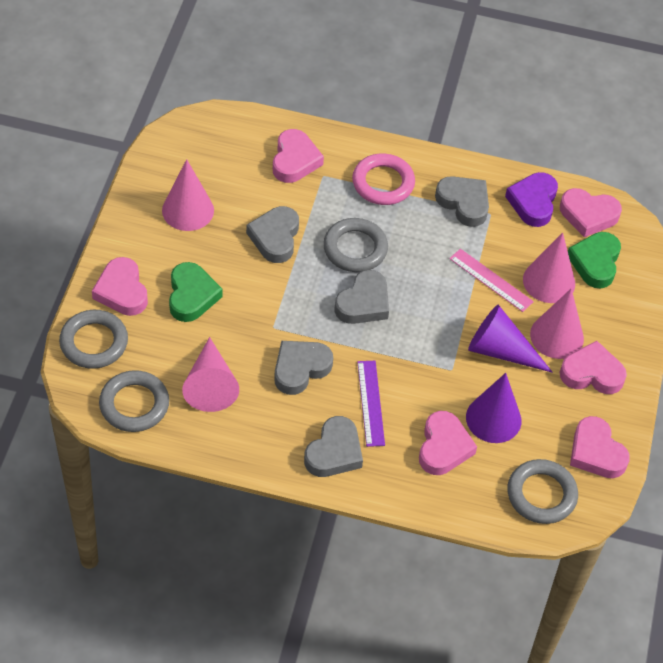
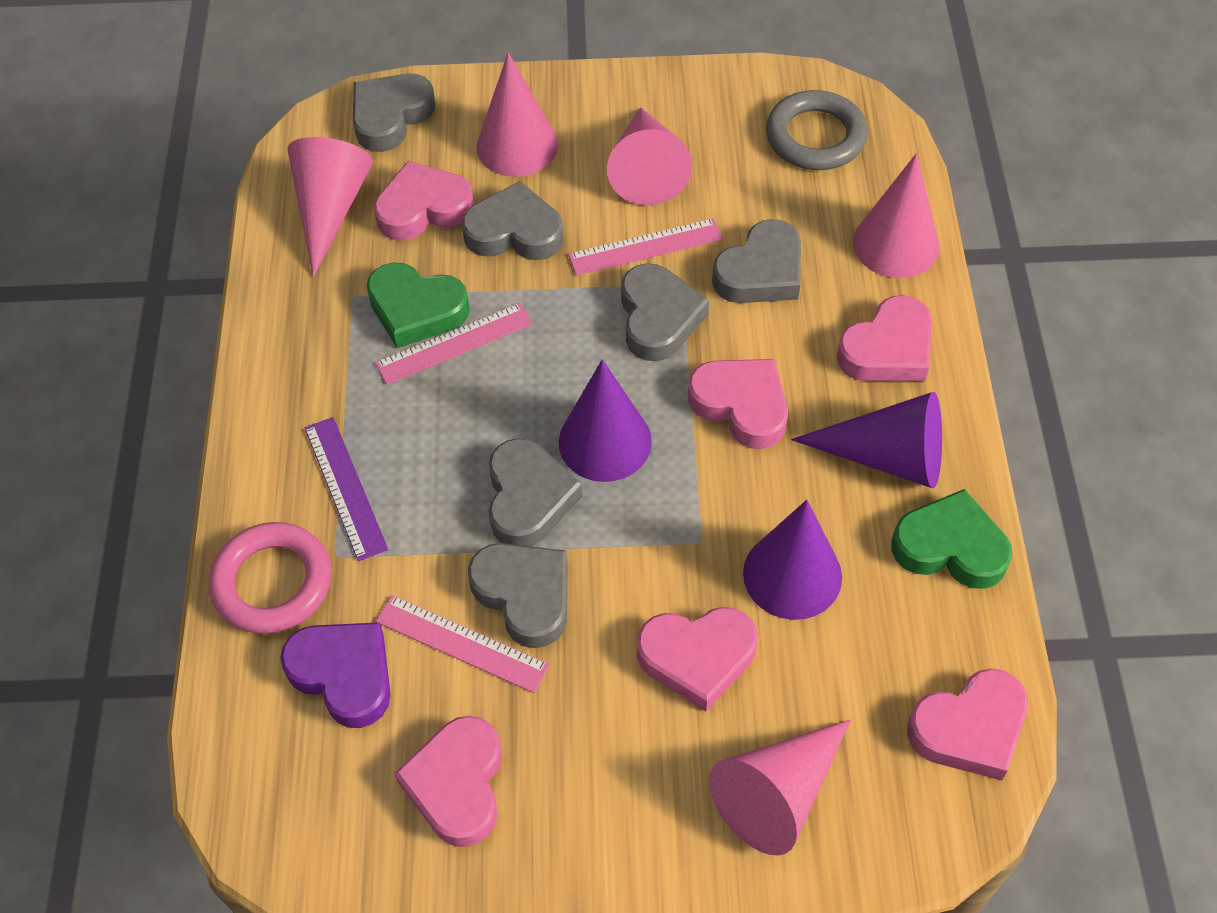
grey heart: [246,206,299,263] [274,341,333,395] [304,416,363,477] [334,270,389,324] [435,176,489,227] = 5 -> [353,74,436,152] [462,181,564,260] [468,543,568,648] [489,438,583,546] [621,263,709,361] [712,219,801,303] = 6
grey ring: [59,310,128,369] [99,370,169,432] [323,218,388,272] [507,459,578,524] = 4 -> [766,90,868,170] = 1
pink cone: [162,159,214,231] [182,337,239,412] [523,233,575,303] [530,289,584,359] = 4 -> [287,137,373,277] [477,52,558,177] [607,107,692,205] [709,720,851,855] [853,153,939,278] = 5
pink ruler: [450,249,534,312] = 1 -> [375,303,533,385] [376,595,549,693] [568,218,723,276] = 3
purple cone: [466,373,522,443] [468,305,553,373] = 2 -> [559,359,652,482] [743,500,842,620] [791,392,942,489] = 3

